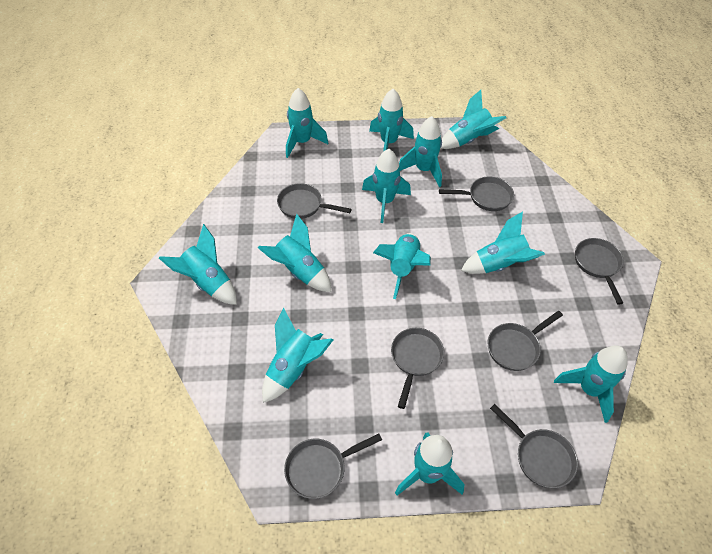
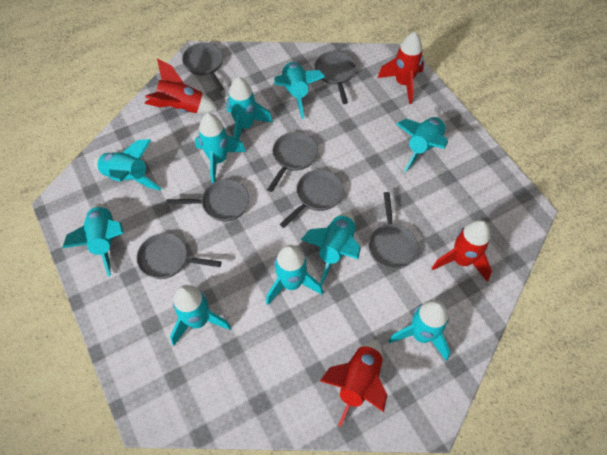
red rocket: none = 0 -> [145,59,218,113] [320,339,387,427] [378,32,424,104] [432,220,492,282] = 4
turquoise rocket: [159,224,237,305] [258,214,331,292] [262,308,333,403] [286,88,328,158] [362,149,411,223] [369,89,414,152] [373,233,431,299] [395,433,465,496] [399,116,442,187] [441,90,506,149] [461,211,545,274] [554,346,628,423] = 12 -> [62,204,124,277] [93,139,161,191] [170,285,231,346] [195,113,246,183] [226,77,273,140] [266,245,323,305] [274,62,325,119] [301,212,361,285] [388,300,450,361] [396,117,448,172] = 10

